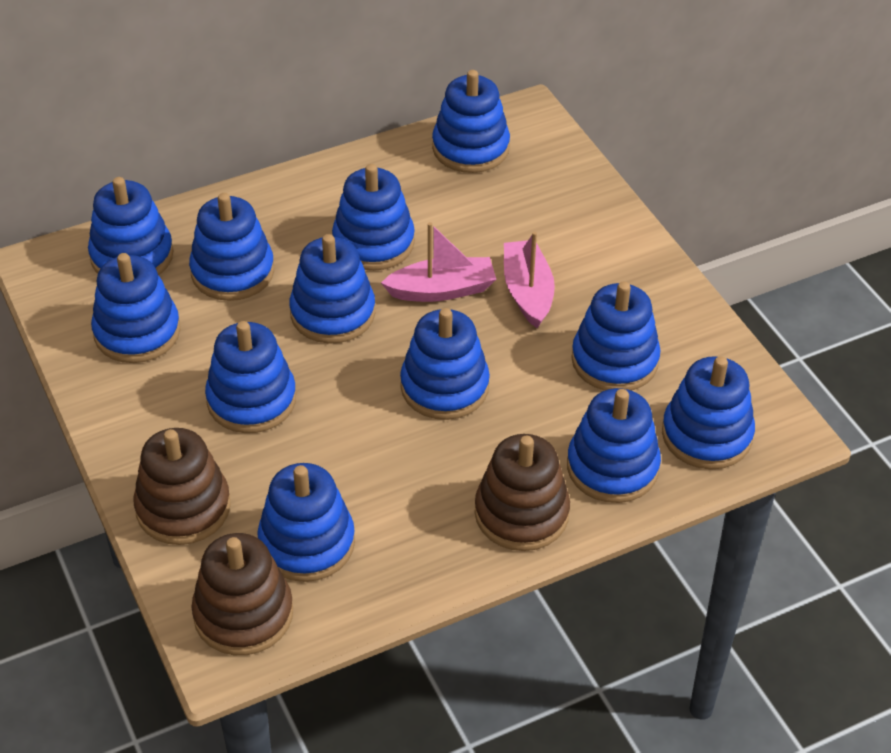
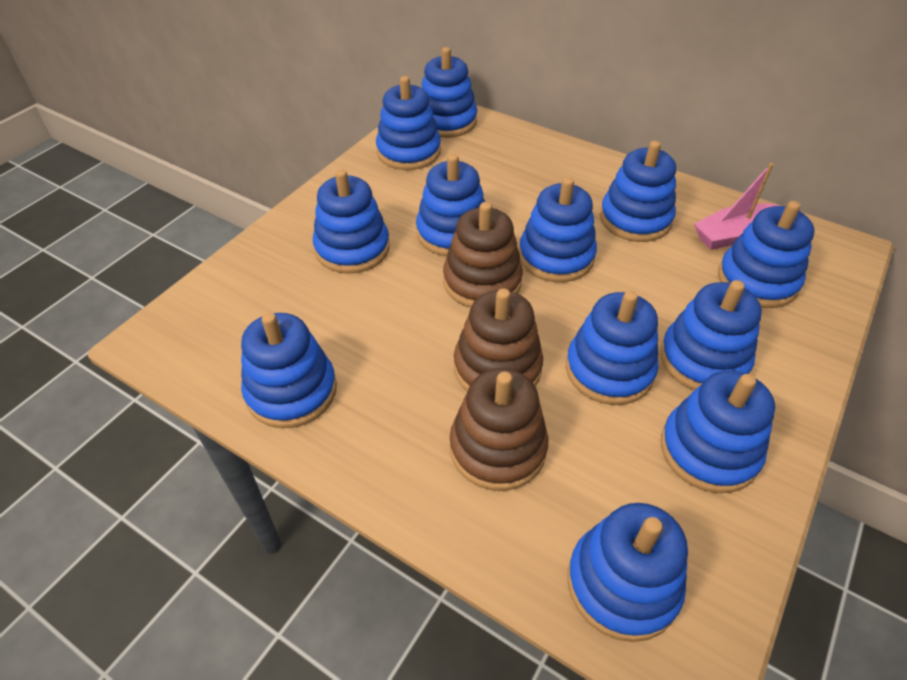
pink boat: [381,222,496,302] [504,232,555,328] = 2 -> [694,163,780,250] = 1

